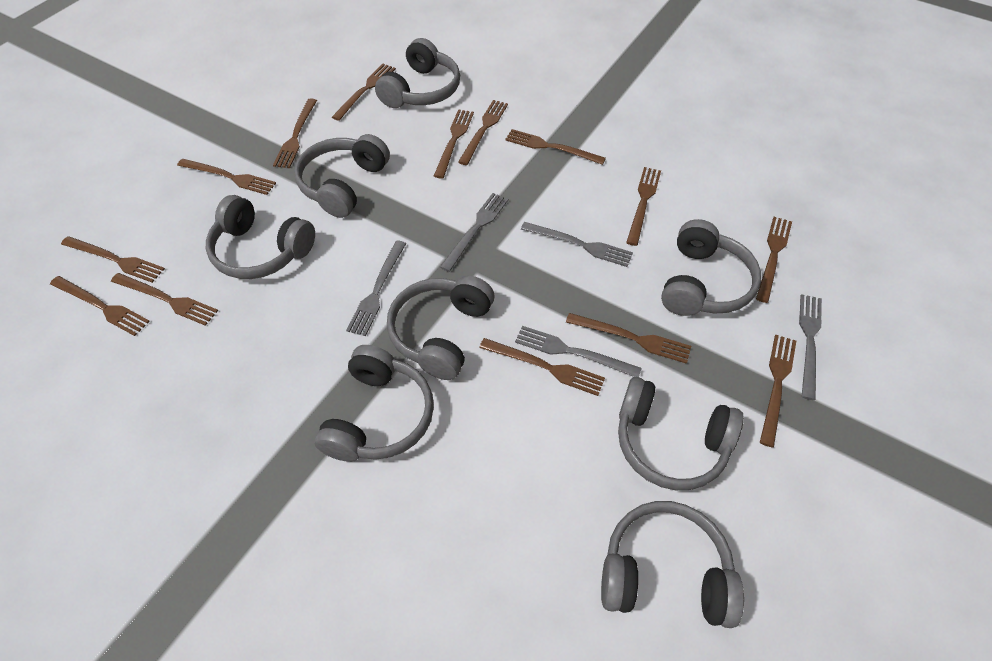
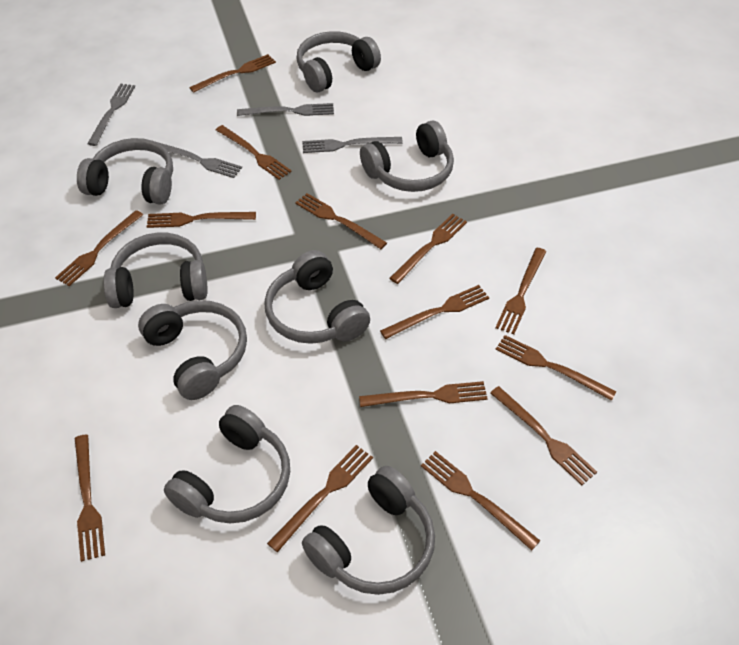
grey fork: [346,240,406,336] [440,193,508,272] [515,326,642,377] [521,222,633,267] [799,294,822,400] = 5 -> [87,84,135,146] [154,141,242,178] [237,103,334,116] [302,137,403,153] = 4

